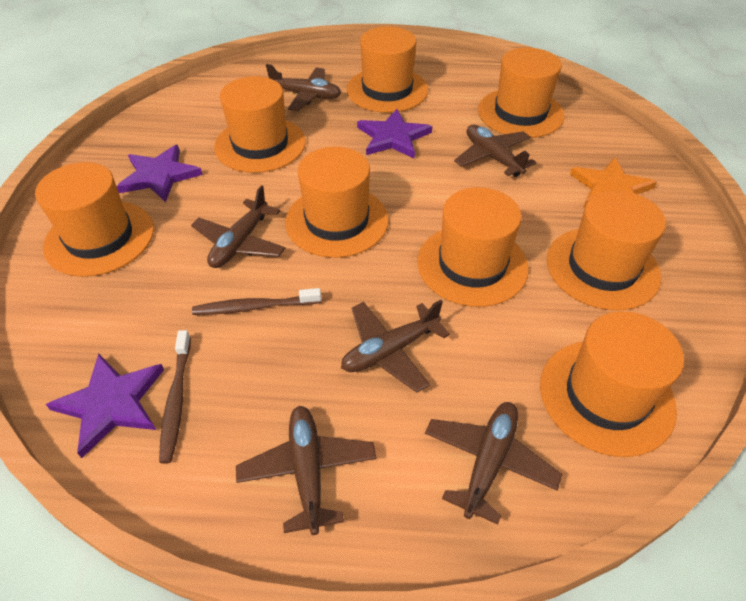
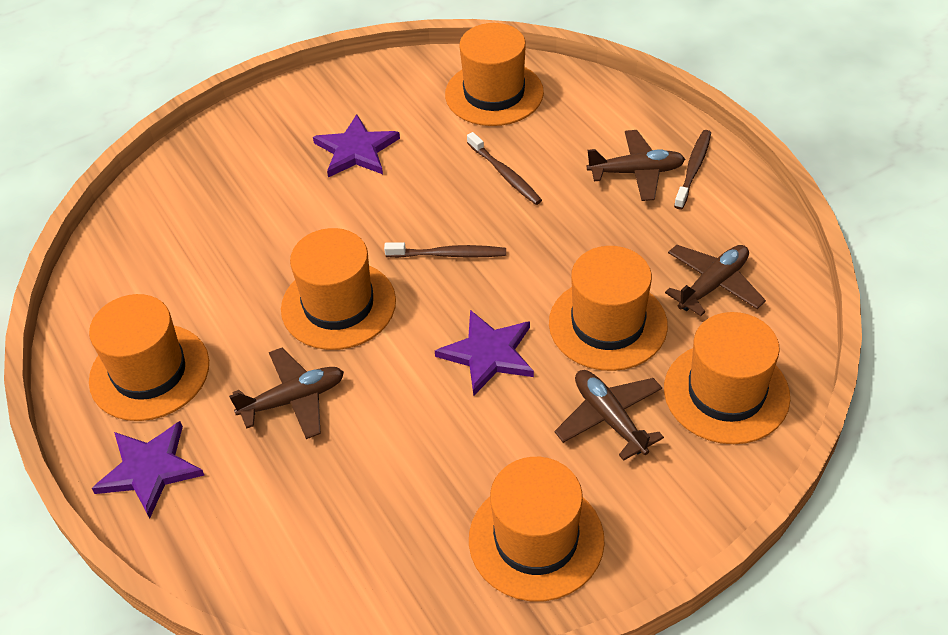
brown plane: [191,185,286,268] [236,406,377,535] [266,64,341,111] [341,300,450,393] [425,402,562,525] [454,125,536,177] = 6 -> [229,348,344,439] [555,370,664,461] [587,130,685,201] [665,245,766,316] = 4
brown toothbrush: [159,330,191,464] [192,288,321,315] = 2 -> [384,242,506,258] [467,132,542,205] [674,130,711,209] = 3
orange hat: [35,162,154,277] [214,76,306,173] [285,147,389,258] [346,27,428,113] [418,187,529,307] [478,48,565,138] [540,311,684,457] [547,190,666,310] = 8 -> [89,294,209,421] [281,228,396,350] [445,23,544,126] [469,457,605,601] [549,246,668,371] [664,312,790,444] = 6
orange star: [570,157,657,207] = 1 -> none = 0

